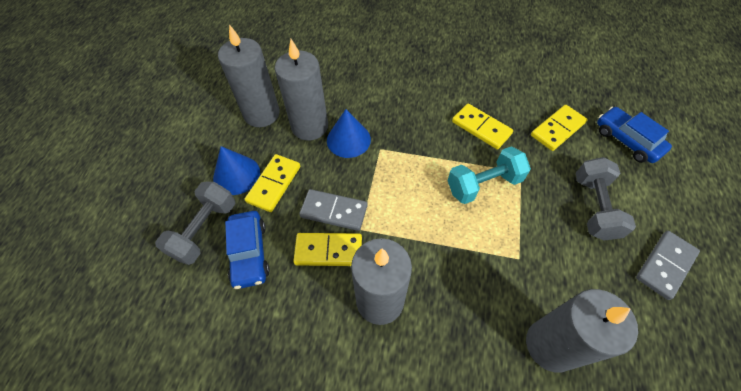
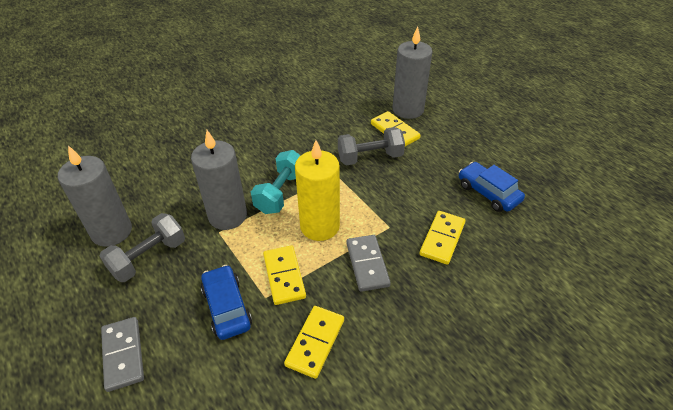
blue cone: [213,146,260,195] [327,109,371,158] = 2 -> none = 0
grey candle: [218,24,280,127] [275,39,328,141] [351,238,412,325] [526,289,638,372] = 4 -> [58,145,132,247] [191,130,247,230] [392,27,433,119] = 3
yellow candle: none = 0 -> [295,140,340,241] = 1

